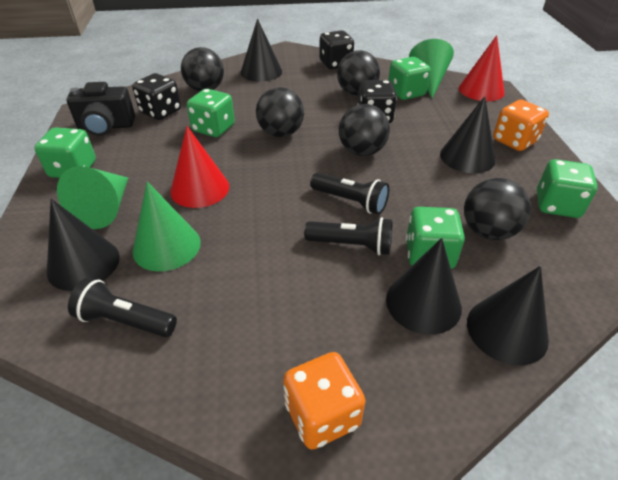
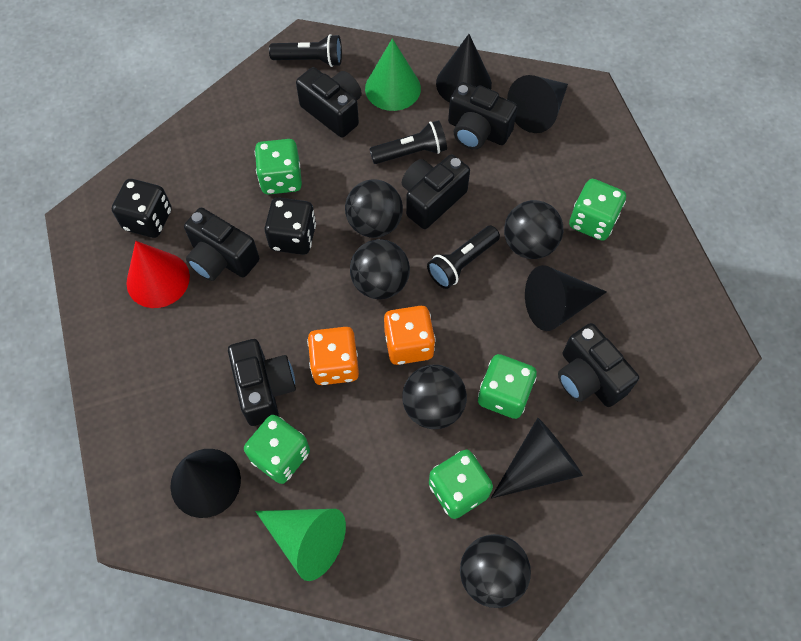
black camera: [66,82,135,136] = 1 -> [184,208,259,281] [228,339,296,426] [296,67,362,138] [402,155,470,229] [448,82,518,149] [558,323,639,407] = 6
black dice: [132,73,181,120] [319,31,354,69] [357,80,397,123] = 3 -> [112,179,172,238] [264,197,316,255] = 2
green cone: [57,166,128,229] [133,181,201,272] [409,39,454,98] = 3 -> [255,509,346,581] [365,38,421,111] = 2
red cone: [170,126,229,208] [459,35,505,101] = 2 -> [127,241,190,308] = 1

